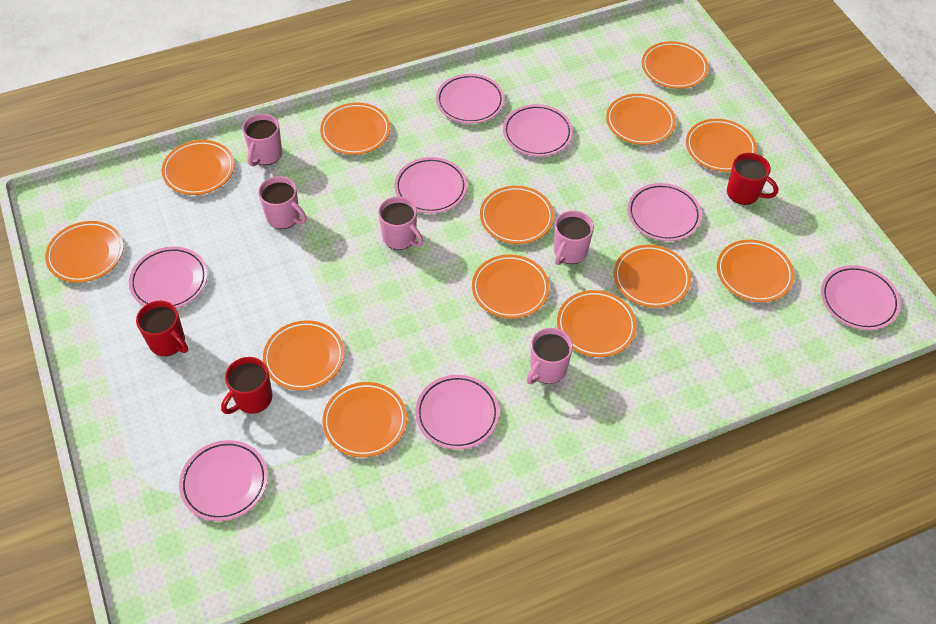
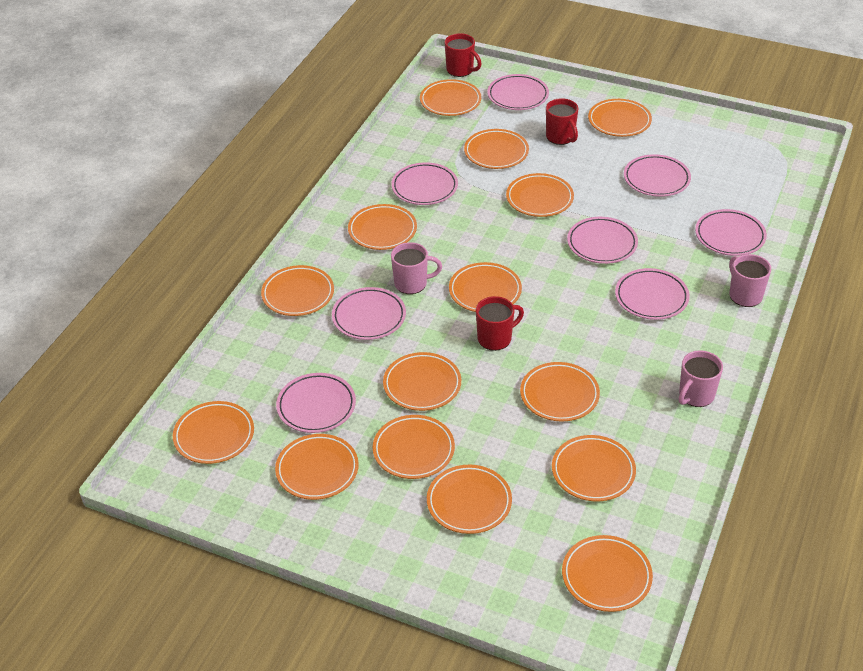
orange plate: [45,221,124,283] [162,140,235,195] [263,320,345,390] [320,103,390,155] [322,382,407,457] [472,254,549,319] [480,186,554,244] [557,290,637,357] [606,94,676,145] [614,245,691,308] [642,41,709,89] [686,119,757,172] [717,240,794,302] = 13 -> [173,401,254,464] [261,265,334,316] [275,434,359,500] [348,204,417,250] [373,415,455,479] [383,352,461,411] [420,79,481,116] [427,465,512,534] [449,262,522,312] [464,129,529,169] [506,173,574,217] [520,362,600,421] [552,435,636,501] [562,535,653,612] [588,99,652,137] = 15
pink mug: [242,114,282,167] [258,176,306,229] [378,196,423,250] [527,328,573,384] [554,211,594,265] = 5 -> [391,242,442,294] [679,350,723,407] [729,254,771,307] = 3

